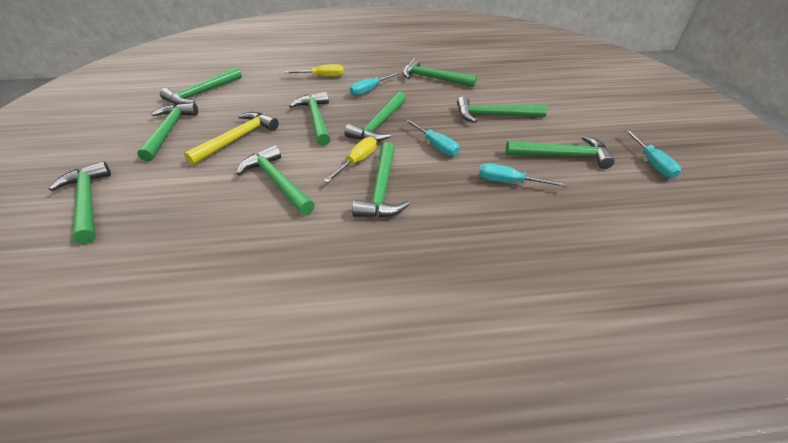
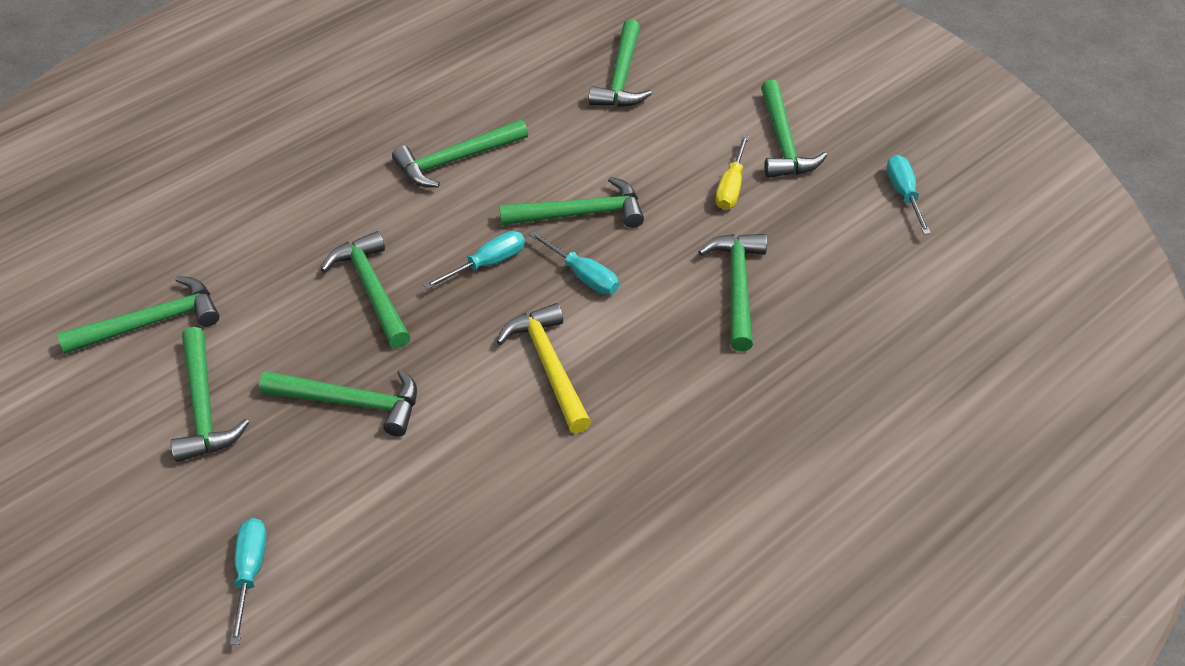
green hammer: [49,161,111,244] [137,103,198,161] [160,67,242,105] [237,145,315,215] [289,91,330,146] [345,92,406,142] [352,142,410,218] [403,59,477,87] [457,96,547,123] [506,136,615,169] = 10 -> [57,276,219,354] [171,327,250,462] [259,369,417,437] [321,231,410,348] [392,119,528,187] [499,177,644,228] [588,19,652,107] [698,234,767,351] [761,80,827,178] = 9
yellow screwdriver: [285,64,344,77] [324,137,377,183] = 2 -> [716,135,749,210] = 1

